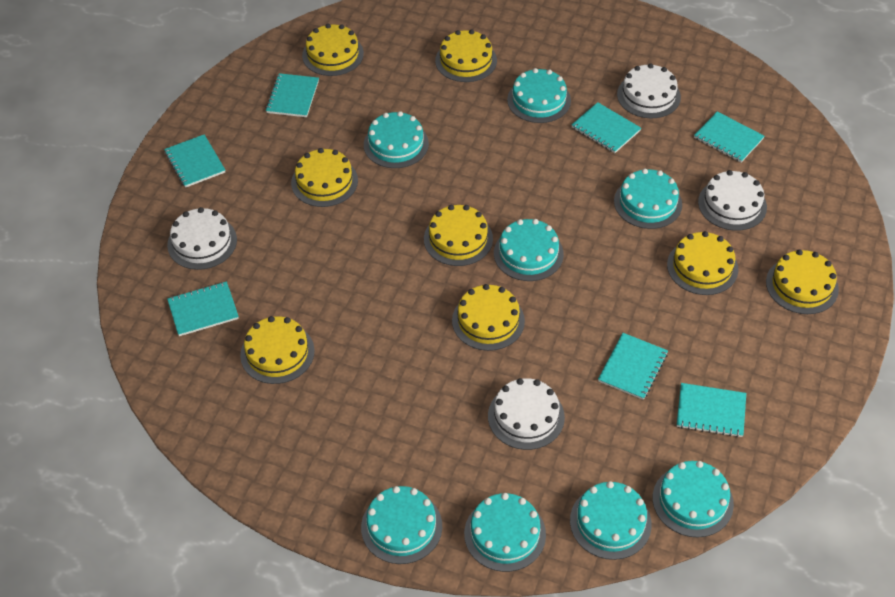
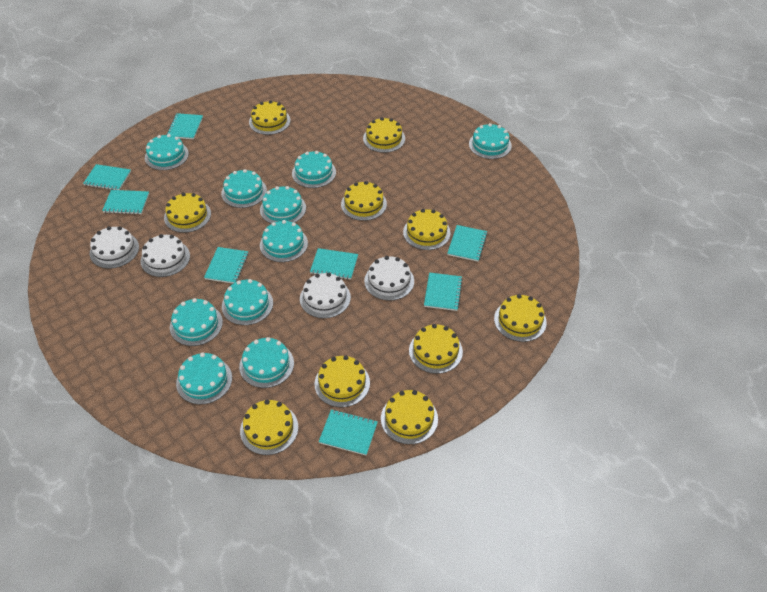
turquoise cake: [361,486,442,564] [364,111,429,168] [464,493,546,572] [494,219,564,281] [507,68,571,123] [570,481,652,560] [614,169,682,229] [653,461,734,537] = 8 -> [145,134,189,170] [170,298,223,346] [176,353,232,404] [221,169,267,208] [222,279,273,325] [239,337,294,388] [260,186,306,224] [260,220,308,262] [292,151,336,188] [469,123,512,159] = 10
turquoise notebook: [164,134,225,188] [167,281,239,336] [266,73,319,117] [571,102,641,153] [598,333,668,400] [677,383,746,437] [694,111,765,163] = 7 -> [83,164,131,190] [102,190,149,215] [166,113,203,139] [204,247,249,284] [310,248,358,280] [319,410,378,455] [424,272,463,311] [447,225,488,262] = 8
yellow cake: [240,316,315,384] [291,148,358,207] [302,24,364,76] [424,205,493,266] [435,30,497,82] [452,284,525,351] [667,231,738,295] [766,249,839,314] = 8 -> [164,193,211,233] [240,400,298,455] [249,100,290,135] [315,355,370,407] [341,181,387,221] [363,117,405,153] [381,390,438,444] [403,209,451,250] [409,324,463,374] [494,294,547,342] = 10

